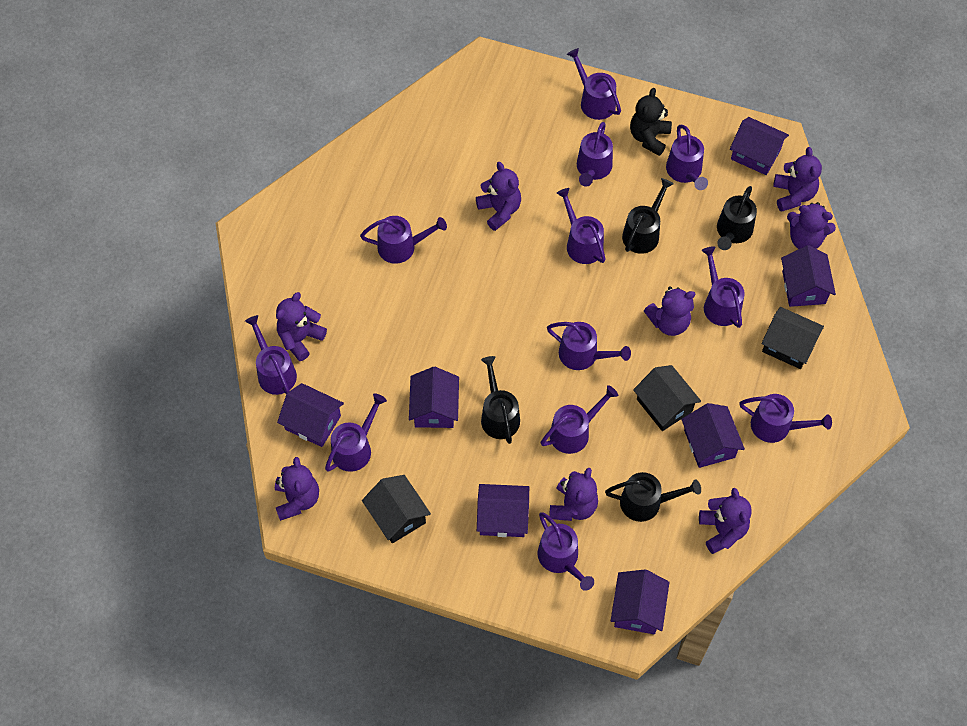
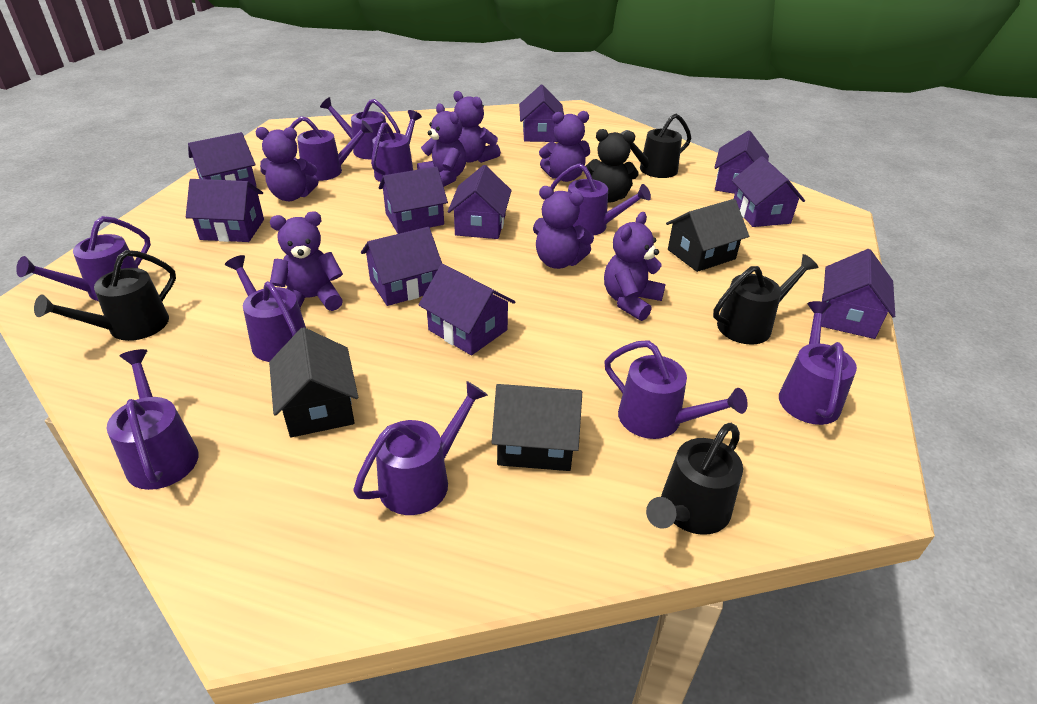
purple house: [277,383,344,447] [409,367,459,428] [477,484,529,537] [611,570,669,634] [681,403,745,468] [730,117,789,175] [781,245,836,307] = 7 -> [186,179,264,242] [188,132,257,187] [361,227,442,306] [378,166,448,234] [419,264,515,355] [448,165,512,239] [519,85,564,142] [714,130,769,194] [732,156,805,227] [821,249,895,339] = 10
purple teddy bear: [275,457,319,521] [276,292,327,361] [476,162,521,231] [549,468,598,521] [644,286,695,336] [699,488,752,554] [773,147,822,212] [787,202,836,249] = 8 -> [256,127,319,201] [270,211,343,311] [417,103,466,187] [454,91,501,163] [533,186,594,269] [539,111,590,182] [604,212,665,321] = 7
purple watering can: [245,315,297,395] [325,394,387,472] [360,216,447,264] [537,512,594,591] [541,385,618,454] [547,322,631,370] [556,188,606,264] [567,48,621,120] [577,122,613,187] [666,125,708,190] [701,246,745,328] [739,394,832,443] = 12 -> [16,216,151,301] [106,349,199,490] [225,255,306,362] [290,116,373,181] [320,97,400,159] [353,381,488,515] [371,110,422,182] [550,163,651,236] [604,340,748,439] [779,301,857,425] = 10

